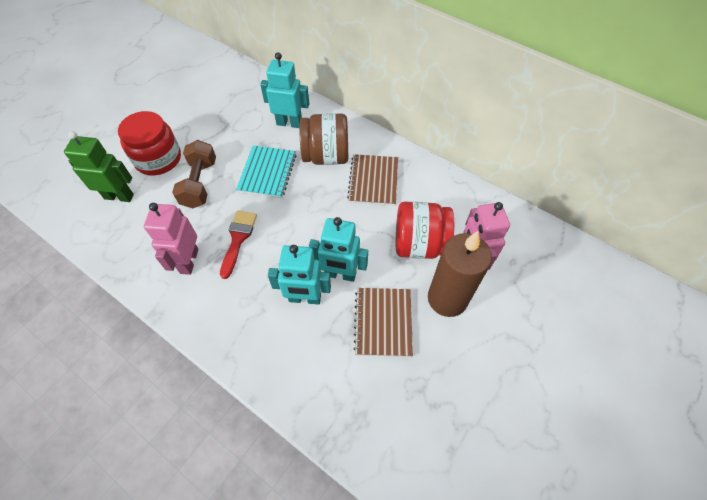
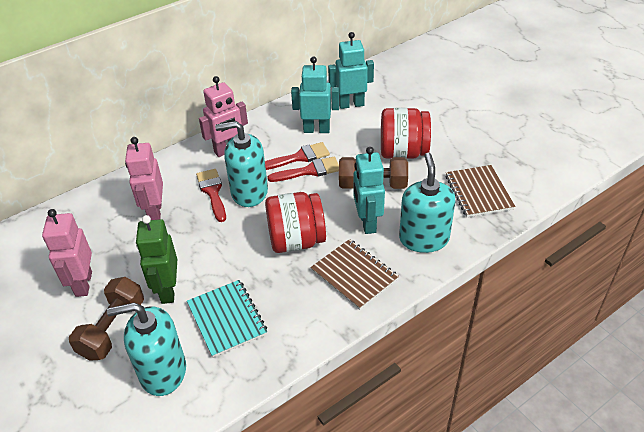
brown candle: [428,231,492,317] = 1 -> none = 0
brown dumbbell: [172,140,216,208] = 1 -> [69,277,144,361] [339,157,408,189] = 2
brown jar: [299,113,348,165] = 1 -> none = 0
pink robot: [144,203,198,275] [463,202,510,270] = 2 -> [42,209,92,297] [125,137,163,220] [199,76,248,157] = 3
red brush: [220,211,257,279] = 1 -> [196,169,226,222] [265,142,330,170] [268,157,339,182] = 3
turquoise soap dispenser: none = 0 -> [107,302,186,396] [215,121,268,207] [399,152,455,253] = 3

